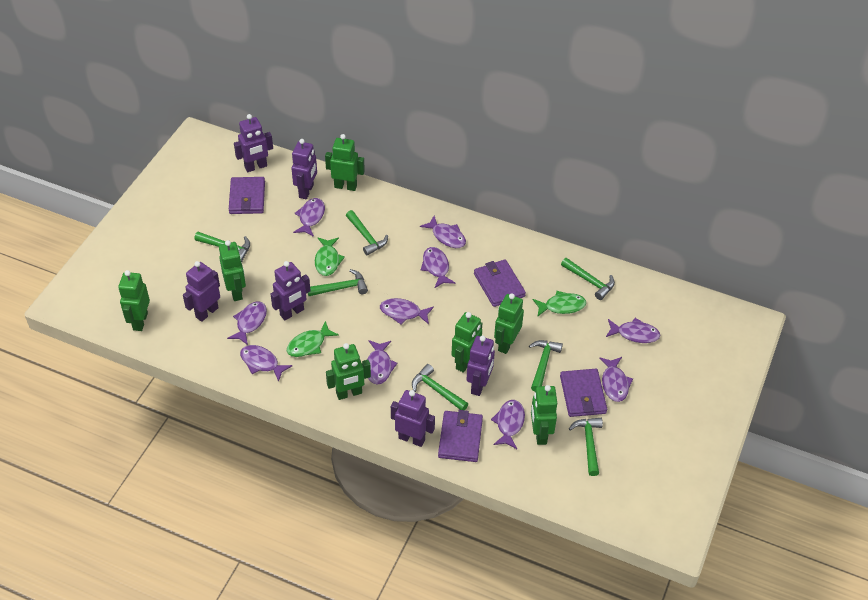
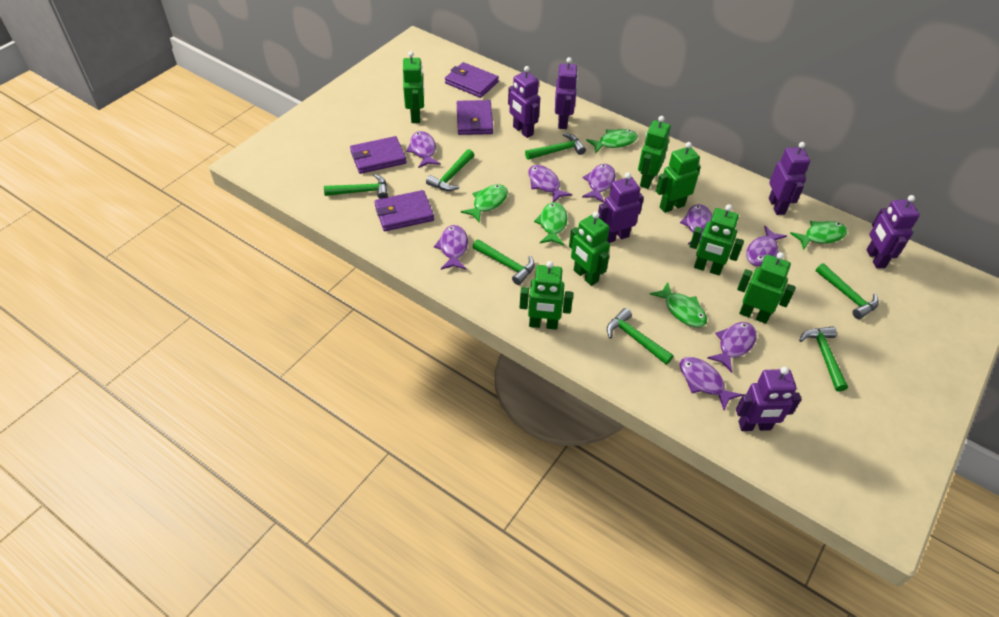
green fish: [287,321,339,357] [315,237,345,276] [533,291,586,317] = 3 -> [461,184,508,223] [534,202,568,245] [586,129,638,153] [650,282,707,327] [790,221,847,250] = 5
purple fish: [227,301,267,345] [240,345,293,382] [293,198,325,237] [367,340,398,385] [380,298,434,325] [420,216,466,248] [421,247,455,288] [491,400,525,449] [599,357,633,402] [606,318,660,343] = 10 -> [406,131,441,168] [434,225,468,270] [528,165,572,203] [582,164,616,203] [680,204,712,244] [680,357,743,410] [707,322,757,373] [746,226,787,266] = 8

